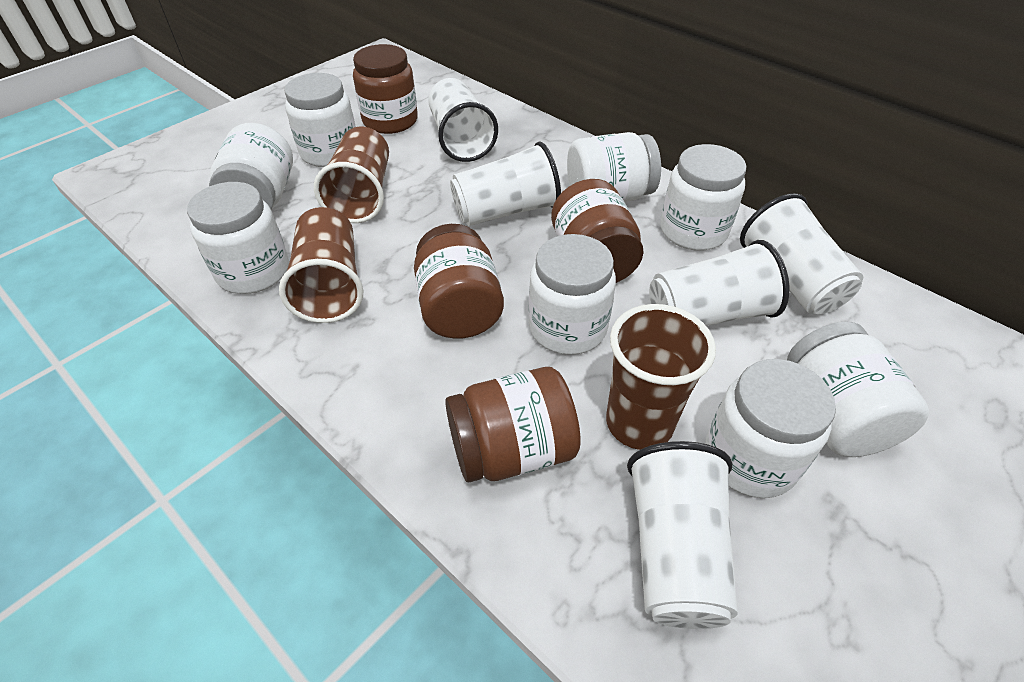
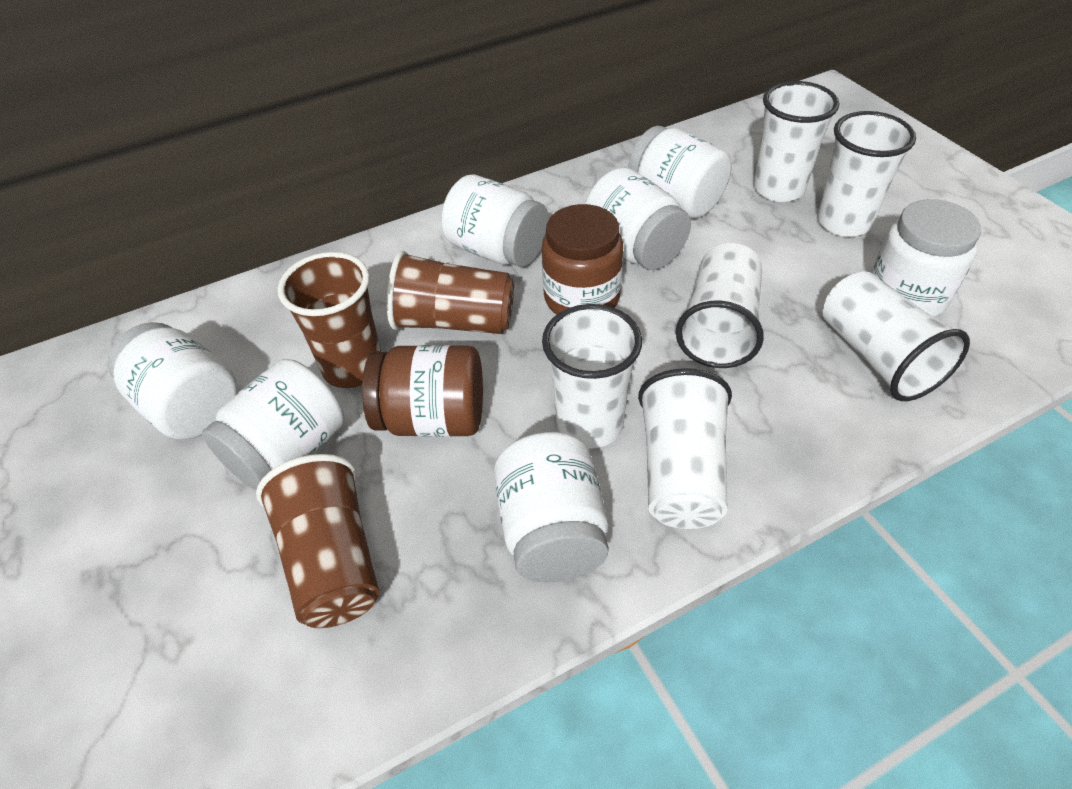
brown jar: [353,44,418,134] [414,224,504,339] [445,367,581,482] [551,179,643,283] = 4 -> [362,345,483,437] [542,204,623,314] = 2
white cup: [428,78,498,162] [450,142,561,226] [627,441,738,629] [649,240,790,326] [740,193,863,315] = 5 -> [542,304,642,449] [638,368,732,529] [676,243,764,368] [754,81,839,202] [817,111,916,237] [823,271,970,401] = 6
white jar: [187,182,289,294] [209,123,293,210] [284,73,356,167] [528,234,616,355] [567,132,661,202] [660,144,746,251] [705,359,836,498] [787,321,929,457] = 8 -> [108,322,238,440] [202,359,344,490] [441,175,549,267] [494,432,609,583] [585,167,691,270] [628,126,732,218] [872,199,981,317] = 7

